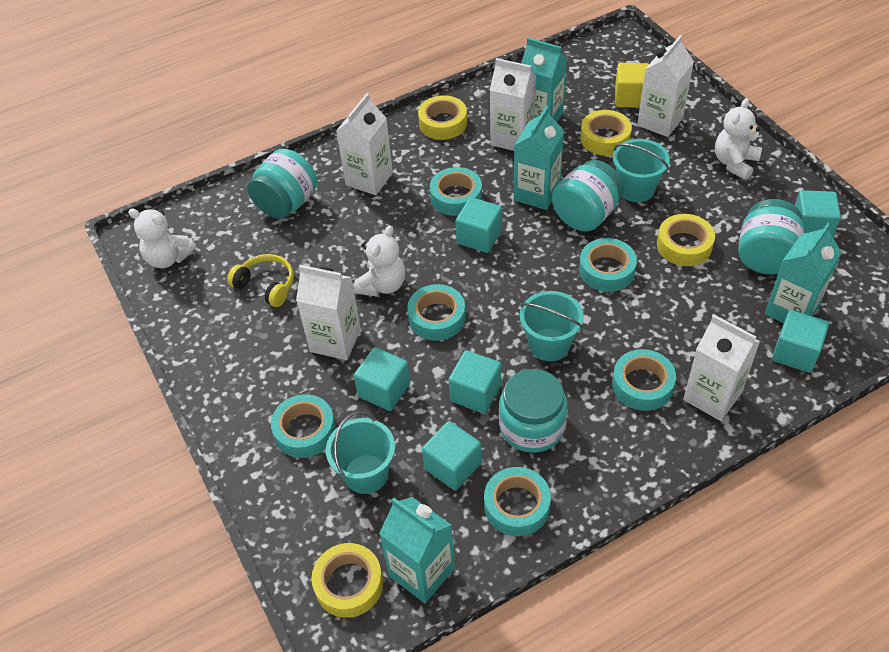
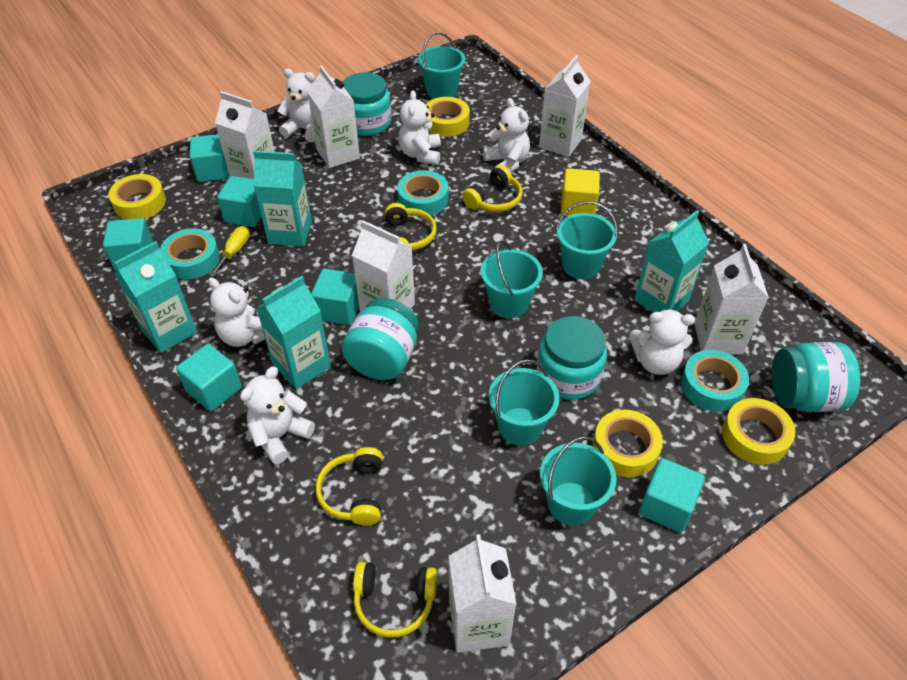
turquoise bucket: [326,411,395,494] [520,291,584,361] [613,139,670,202] = 3 -> [418,32,465,99] [481,240,543,318] [489,360,559,446] [540,437,616,525] [556,201,618,279] = 5
turquoise tape: [271,394,336,458] [407,284,466,341] [430,167,482,216] [484,467,551,536] [579,238,637,292] [612,349,676,411] = 6 -> [160,228,220,279] [397,170,449,215] [681,350,749,412] = 3
white carton: [296,265,361,360] [336,93,393,195] [490,58,536,151] [637,35,694,137] [683,315,760,421] = 5 -> [215,91,275,179] [307,65,360,168] [352,220,415,311] [449,534,517,653] [539,55,591,157] [694,244,769,354] = 6
white teddy bear: [128,209,196,268] [354,225,405,297] [715,98,762,180] = 3 -> [208,278,265,347] [240,367,315,464] [277,69,315,142] [398,90,441,165] [483,98,530,172] [629,309,695,375] = 6
yellow headphones: [227,254,294,307] = 1 -> [316,447,383,525] [353,562,437,638] [385,203,437,250] [462,165,522,212] = 4
yellow screwdriver: none = 0 -> [210,226,250,277] = 1

